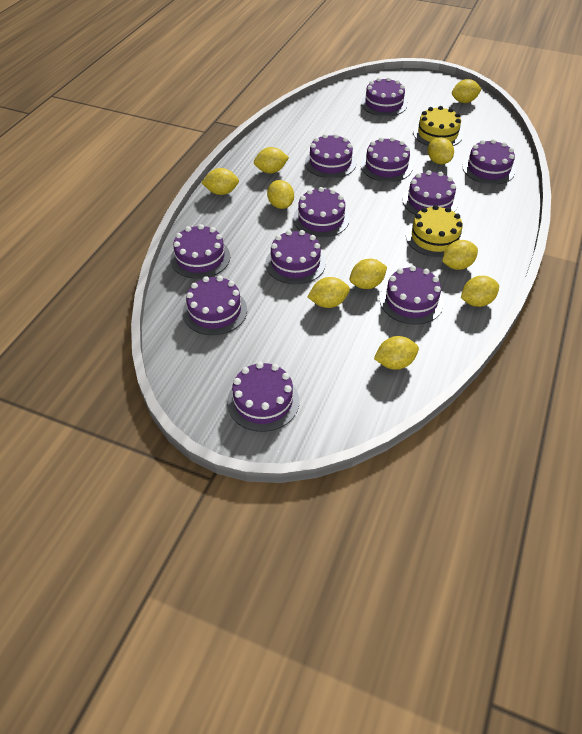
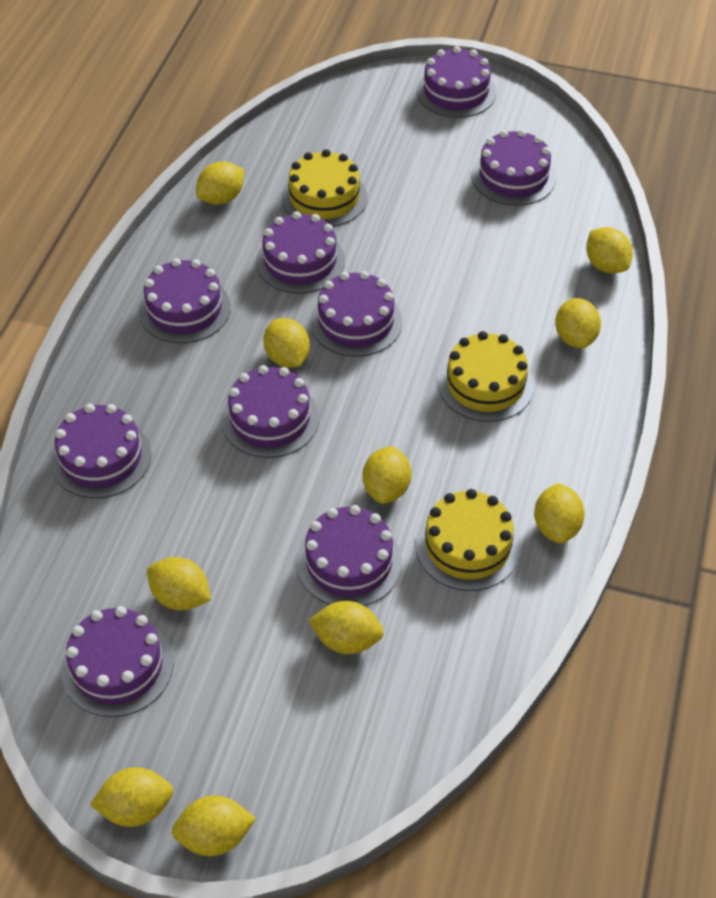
purple cake: [170,224,230,279] [183,276,247,335] [227,362,299,432] [266,230,326,284] [293,187,350,237] [305,134,356,178] [361,77,407,116] [361,137,413,182] [380,266,444,324] [402,170,458,215] [462,139,515,185] = 11 -> [51,404,151,498] [61,606,174,717] [139,258,231,343] [221,365,319,458] [256,211,345,294] [296,505,402,606] [310,271,402,357] [417,46,496,118] [471,129,556,206] = 9
yellow cake: [406,205,464,257] [413,106,463,146] = 2 -> [282,149,367,227] [416,489,521,591] [438,331,534,422] = 3

